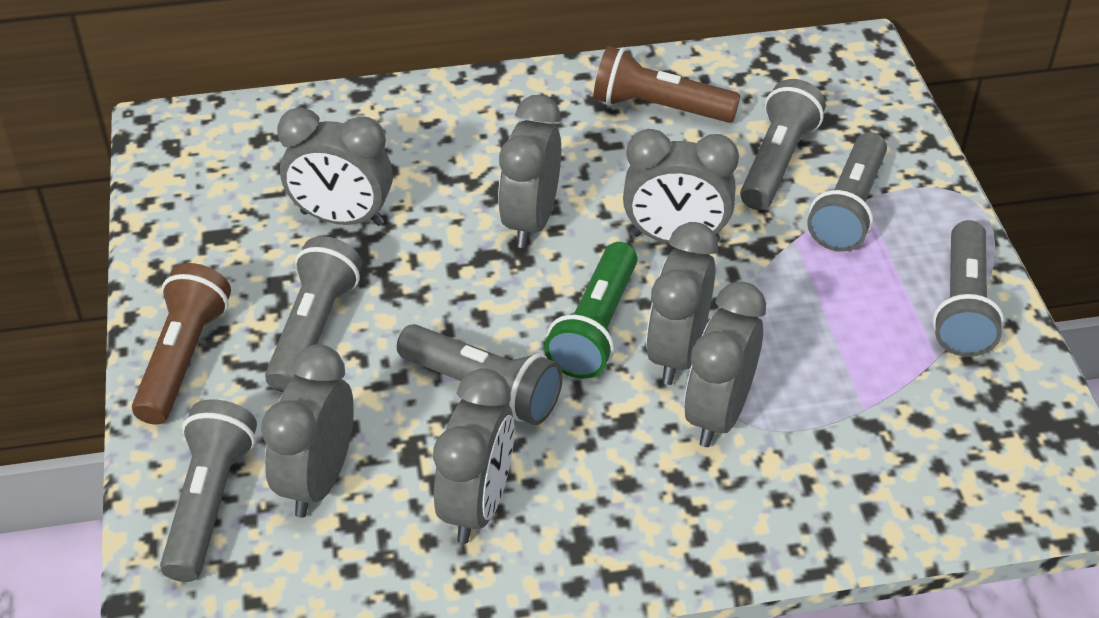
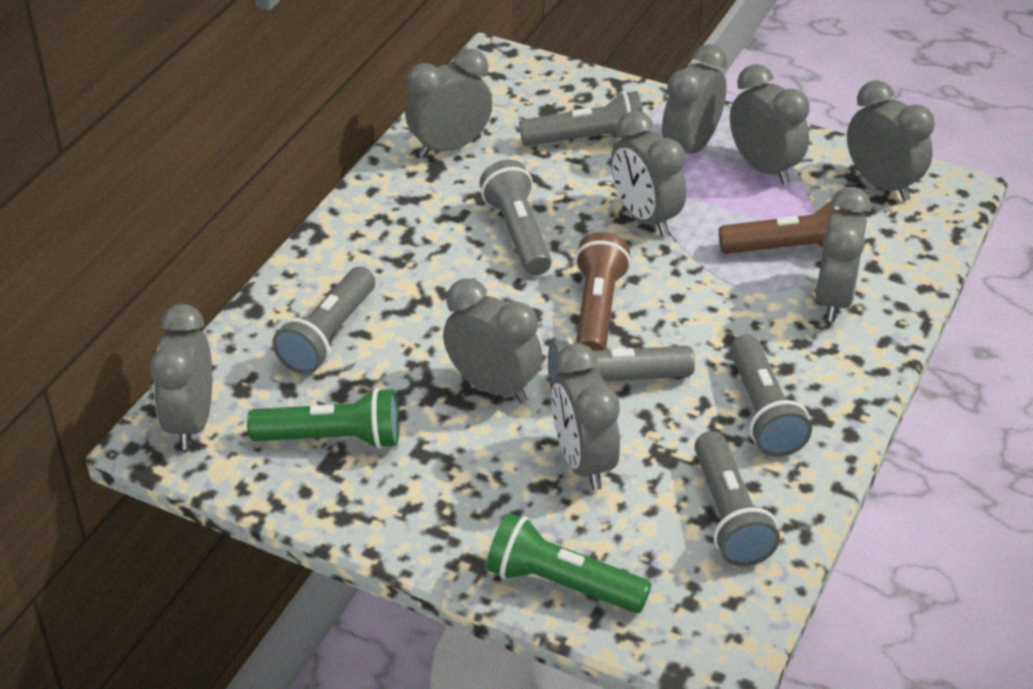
green flashlight: [544,242,638,379] = 1 -> [247,388,399,449] [486,513,651,613] = 2
grey clock: [261,344,354,518] [277,107,393,226] [433,368,514,544] [498,95,561,248] [623,129,739,243] [646,222,718,385] [684,281,766,447] = 7 -> [150,304,212,450] [405,49,492,158] [443,279,542,403] [551,343,620,490] [611,111,686,236] [662,44,727,154] [730,64,810,185] [816,187,871,322] [847,80,935,201] = 9

